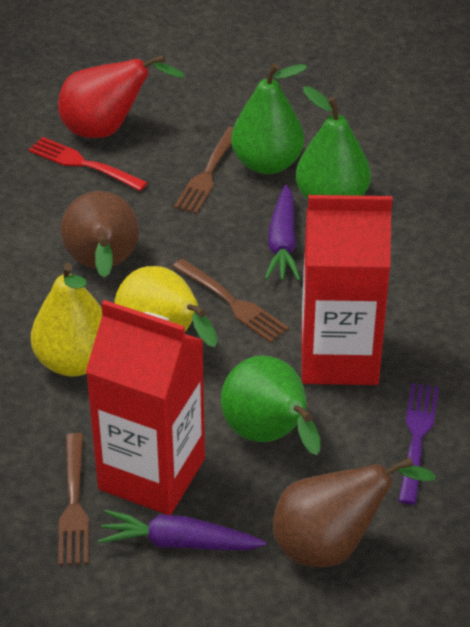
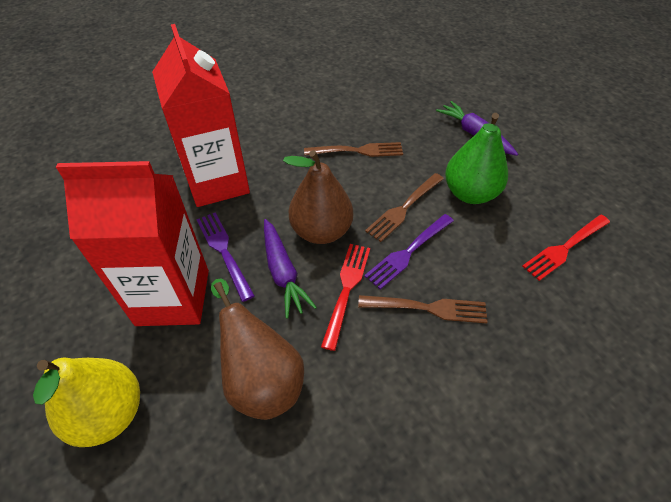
green pear: [221,355,321,455] [231,63,307,174] [296,86,371,200] = 3 -> [445,113,508,204] = 1
purple fork: [398,383,439,505] = 1 -> [196,212,255,302] [364,214,454,290] = 2
red fork: [28,137,148,191] = 1 -> [321,244,370,351] [522,215,610,281] = 2
red pear: [58,55,185,138] = 1 -> none = 0
yellow pear: [31,263,102,377] [114,266,218,347] = 2 -> [33,358,140,447] = 1

